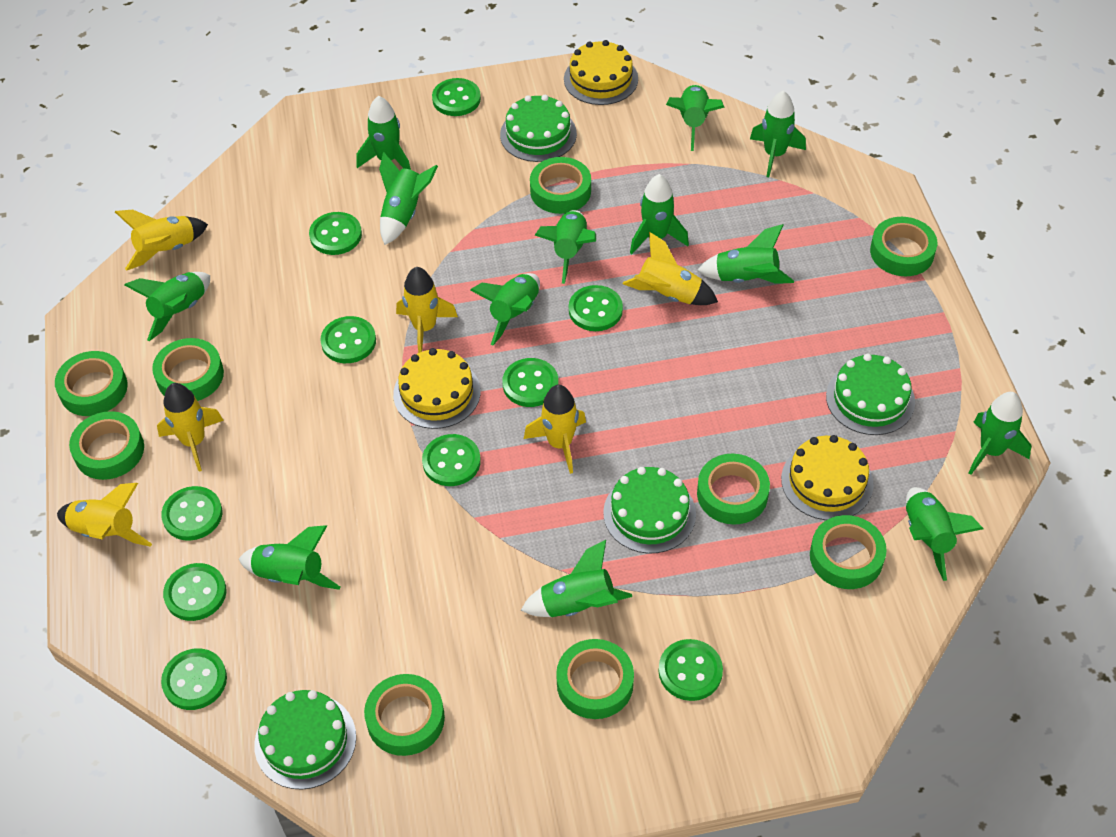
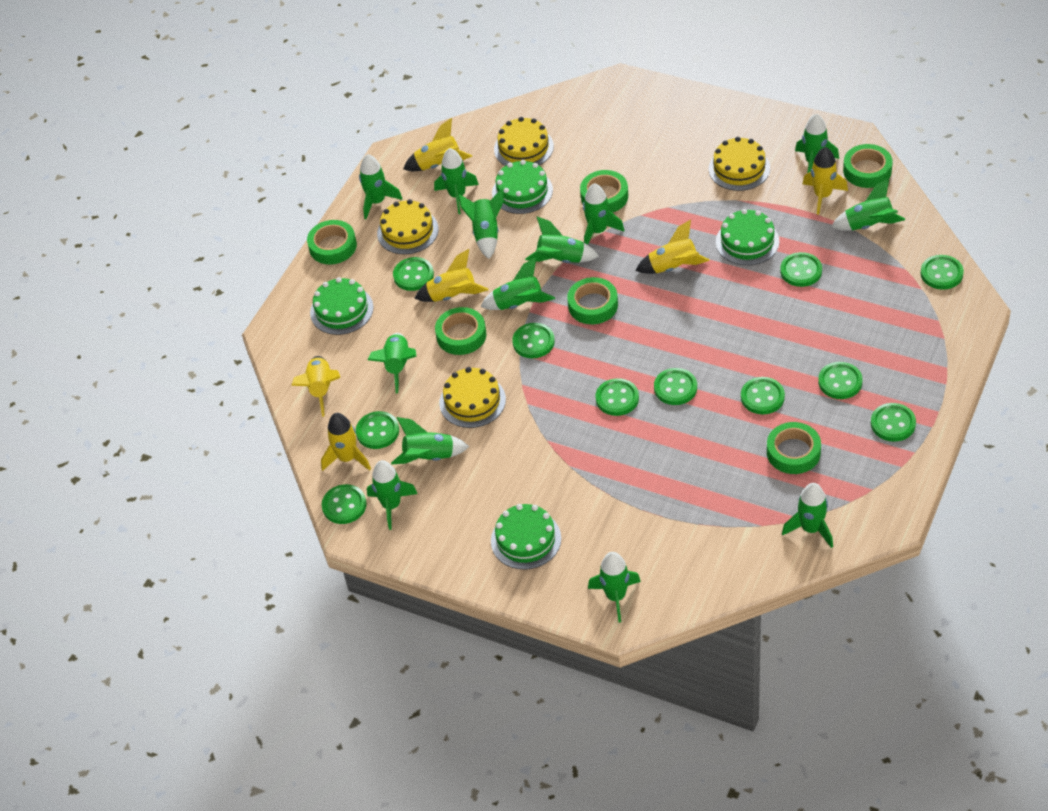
green button: [161,486,223,541] [161,648,227,710] [163,563,227,621] [309,212,362,255] [320,316,376,363] [422,434,481,486] [432,78,481,116] [502,358,558,407] [569,285,623,331] [659,639,723,701] = 10 -> [322,484,367,524] [356,411,399,449] [393,257,434,291] [512,323,555,358] [596,378,639,416] [654,368,697,405] [741,377,785,414] [780,252,822,287] [818,362,863,399] [871,403,916,442] [921,255,964,290] = 11
green tape: [55,351,128,416] [69,411,144,480] [152,338,224,401] [364,674,445,756] [530,157,591,214] [556,639,634,719] [697,454,770,525] [810,515,887,589] [870,217,937,276] = 9 -> [307,220,357,265] [435,307,486,355] [567,277,618,324] [580,170,628,213] [767,422,821,474] [843,144,893,188] = 6
yellow cake: [393,348,481,429] [564,40,638,105] [781,435,874,520] = 3 -> [377,199,439,254] [439,367,506,428] [494,117,554,166] [709,137,770,191] = 4

